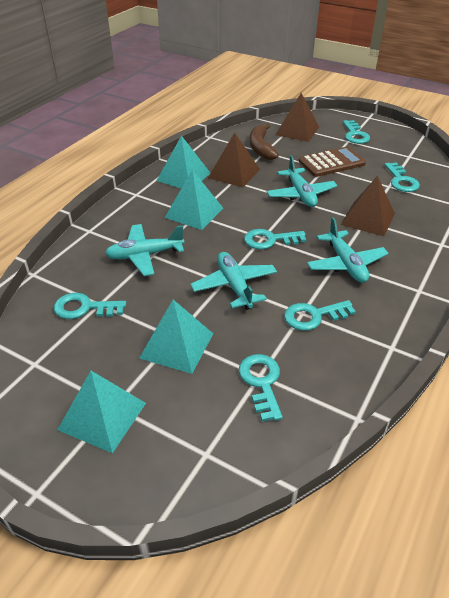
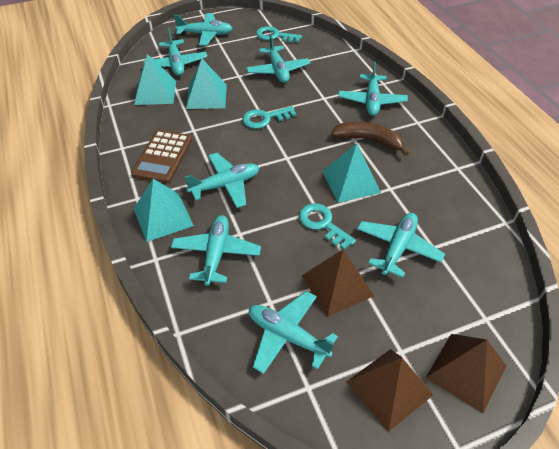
turquoise key: [54,293,126,319] [239,354,283,422] [244,229,307,249] [284,300,356,331] [343,120,370,144] [384,162,420,192] = 6 -> [242,106,296,129] [256,26,302,43] [299,203,356,250] = 3
turquoise plane: [105,224,184,276] [191,252,277,310] [267,155,337,207] [307,217,389,283] = 4 -> [143,28,208,76] [171,215,261,286] [174,13,233,46] [184,153,259,208] [246,34,310,83] [249,291,338,374] [338,62,408,116] [357,213,445,278] = 8

